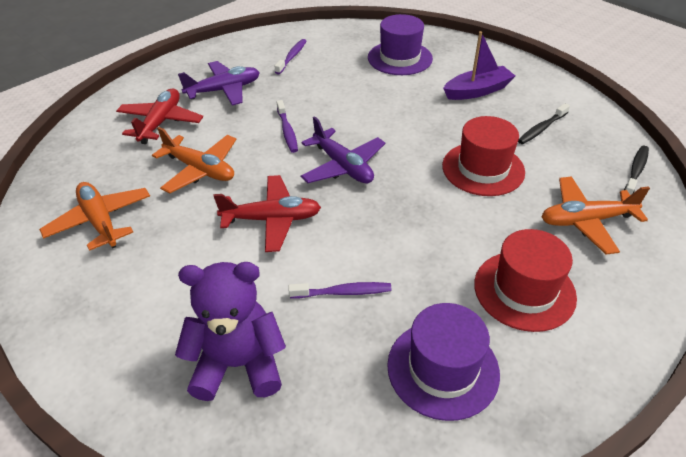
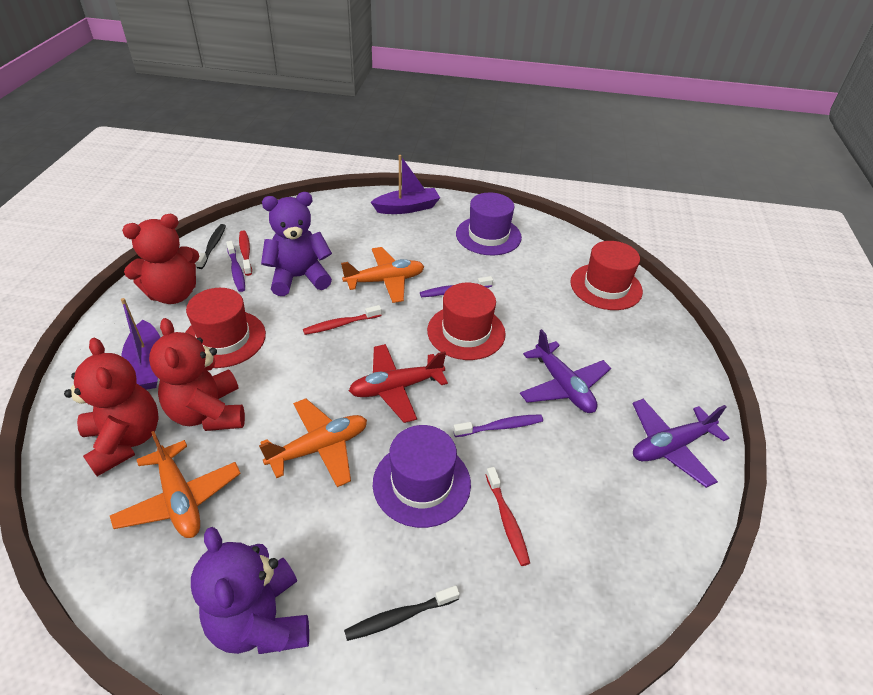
purple boat: [443,31,515,100] = 1 -> [121,298,161,390] [371,155,440,214] = 2
purple teddy bear: [175,262,286,401] = 1 -> [191,527,309,654] [261,192,332,296] = 2
red hat: [442,116,525,196] [474,229,577,332] = 2 -> [185,288,266,368] [427,283,506,360] [570,241,643,310] = 3
red plane: [116,89,203,144] [213,175,321,252] = 2 -> [349,344,448,423] = 1
red teddy bear: none = 0 -> [64,338,159,476] [122,214,199,304] [149,318,245,431] = 3
red toothbrush: none = 0 -> [239,230,252,276] [303,305,382,335] [486,467,530,566] = 3

